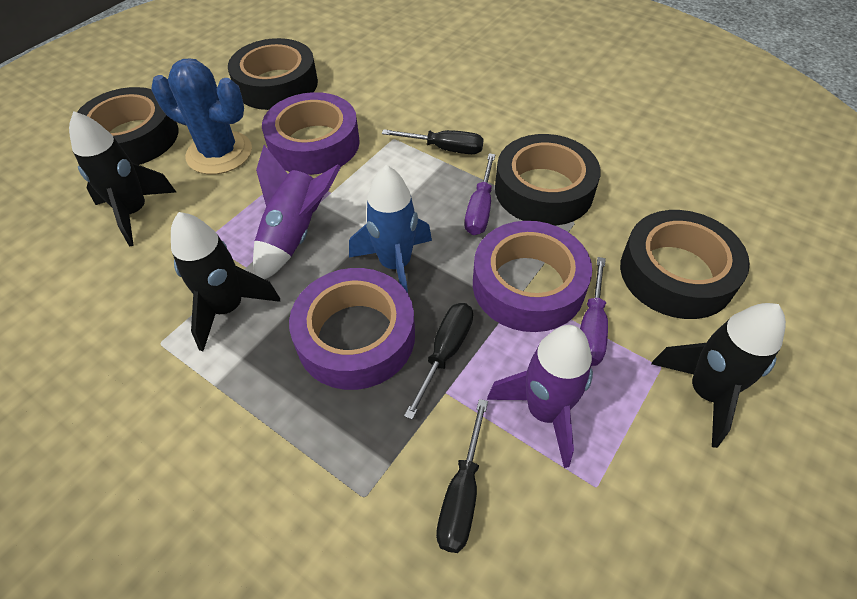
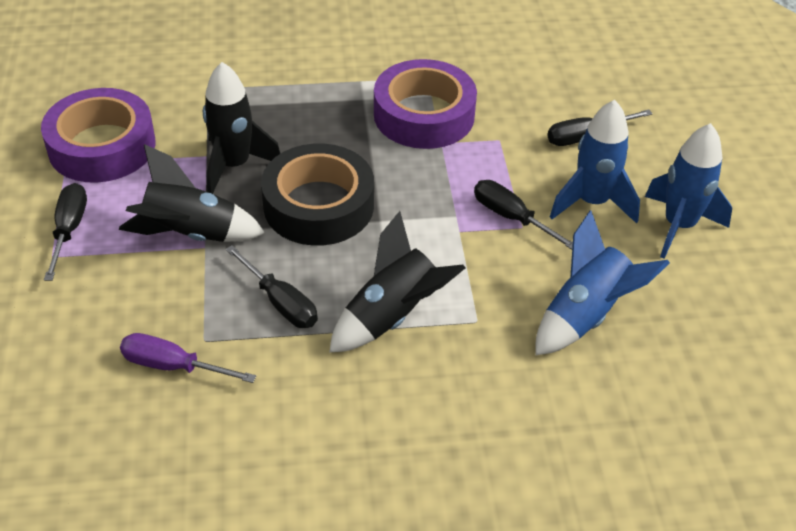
black screwdriver: [382,129,484,154] [404,303,473,420] [436,399,488,553] = 3 -> [44,183,87,281] [226,245,318,328] [474,180,573,250] [547,109,653,146] = 4
black tape: [77,87,179,165] [228,38,318,110] [495,134,601,226] [620,210,750,319] = 4 -> [261,143,374,246] = 1
blue cactus: [152,59,252,175] = 1 -> none = 0
blue rocket: [349,165,432,293] = 1 -> [535,210,670,355] [550,100,640,224] [645,123,732,259] = 3
purple rocket: [253,145,341,279] [487,325,593,468] = 2 -> none = 0
purple screwdriver: [465,153,495,235] [580,257,608,366] = 2 -> [120,333,256,383] = 1
purple tape: [262,92,360,175] [289,268,415,390] [473,221,592,332] = 3 -> [41,88,156,183] [374,59,477,149] = 2

